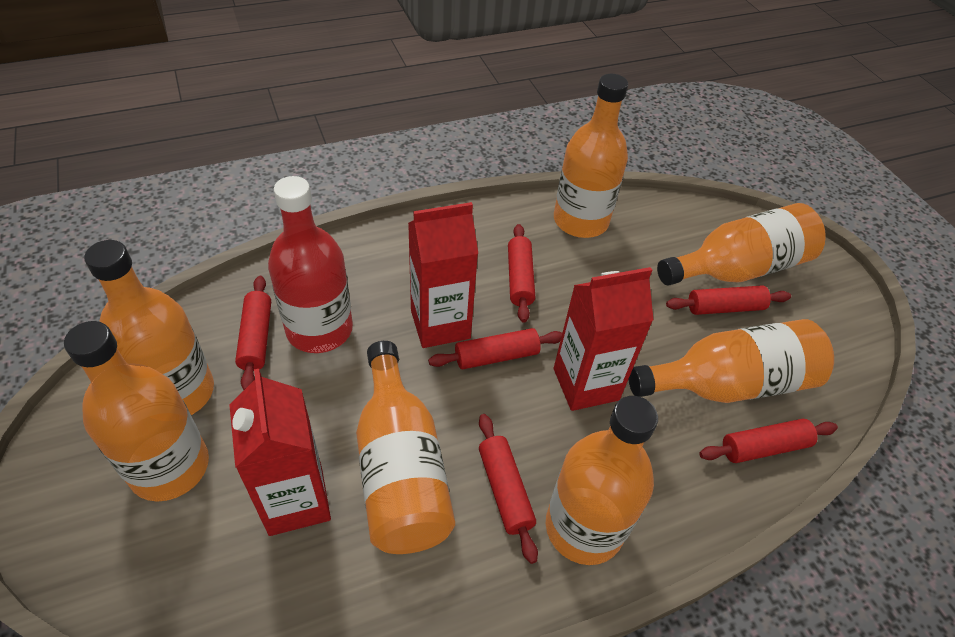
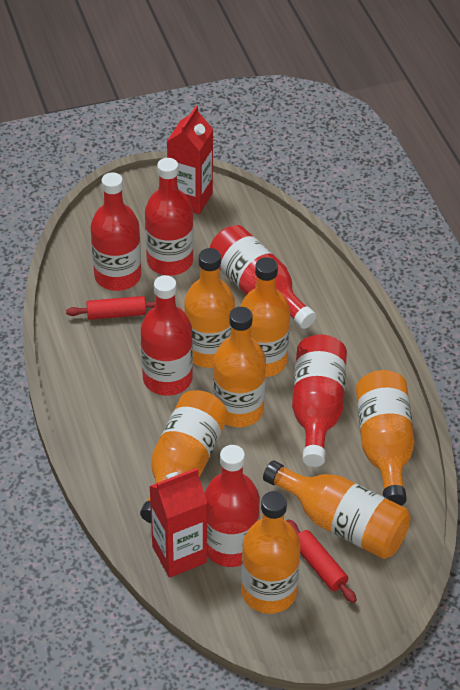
red bottle: [268,176,353,353] = 1 -> [91,172,141,291] [141,275,193,396] [145,158,194,276] [204,445,260,567] [210,225,316,329] [292,335,347,467] = 6
red carton: [229,369,331,536] [408,202,478,348] [554,267,654,411] = 3 -> [149,468,207,578] [167,105,213,214] = 2
red rolling pin: [235,276,271,390] [428,328,562,369] [479,414,538,564] [508,224,535,323] [666,285,791,315] [699,419,838,463] = 6 -> [66,296,156,320] [286,519,357,603] = 2

